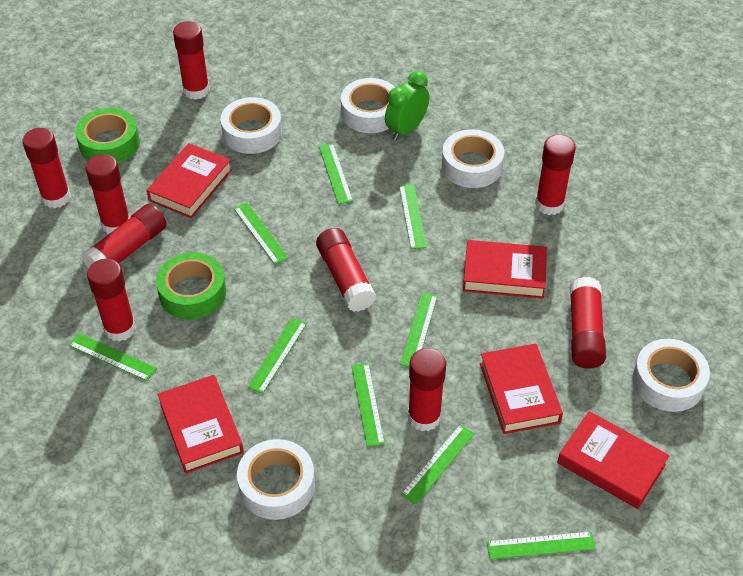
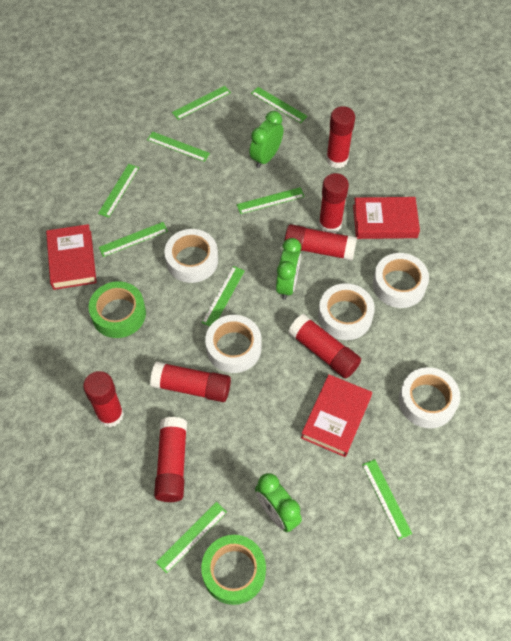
green clock: [385,71,430,141] = 1 -> [249,111,284,168] [255,473,302,532] [276,238,301,300] = 3
red book: [147,143,232,218] [157,375,244,474] [463,240,547,299] [480,344,563,434] [557,411,670,509] = 5 -> [46,224,97,290] [301,374,372,457] [353,197,420,239] = 3
red glue stick: [22,128,71,208] [82,204,167,269] [86,154,130,234] [87,259,136,342] [173,21,210,100] [316,228,376,312] [408,348,446,431] [535,134,576,215] [570,277,606,369] = 9 -> [83,371,124,427] [150,362,231,402] [154,417,187,502] [284,224,357,261] [288,314,361,378] [319,173,349,233] [326,106,355,168] = 7

